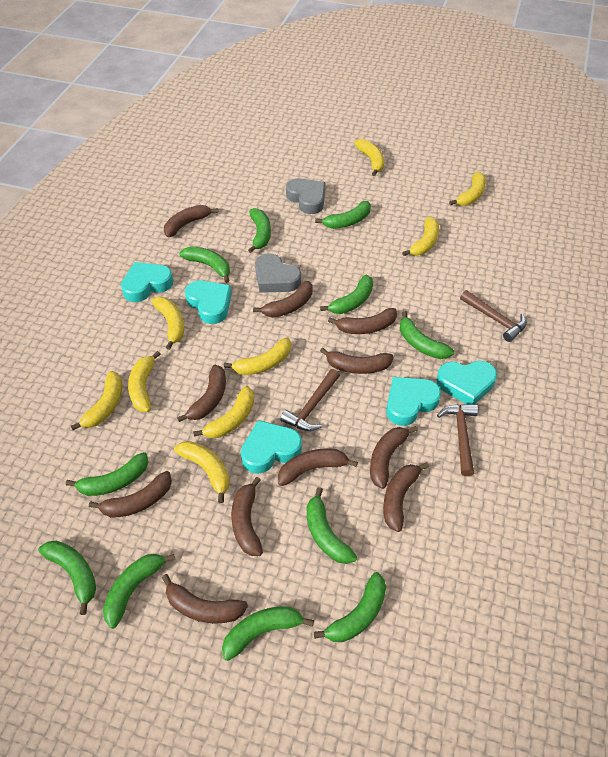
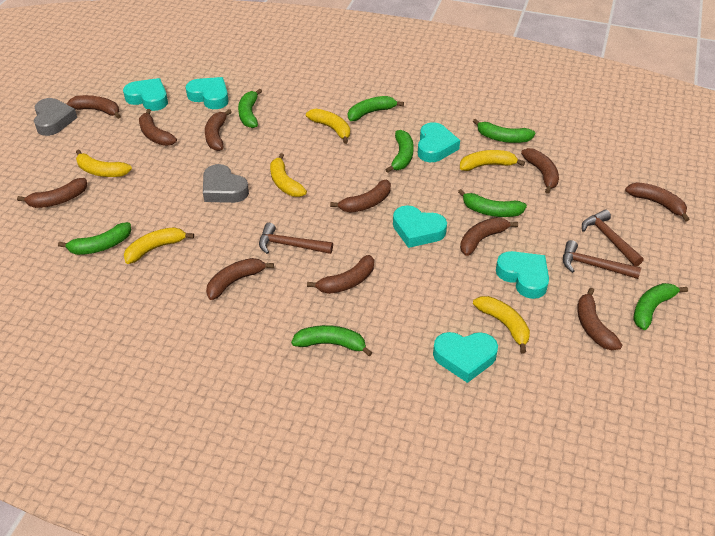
green banana: [38,541,96,615] [66,452,148,496] [103,554,175,629] [179,246,230,283] [222,606,314,661] [248,208,271,253] [307,487,357,564] [314,572,386,642] [315,201,371,229] [320,274,373,314] [400,311,454,359] = 11 -> [58,222,131,255] [238,89,262,128] [291,325,373,356] [348,96,404,121] [385,130,414,173] [458,189,527,217] [473,119,535,143] [633,283,688,330] = 8
turquoise heart: [121,262,173,302] [185,280,232,324] [241,420,302,474] [386,377,441,426] [437,361,497,404] = 5 -> [123,78,168,111] [186,77,229,109] [393,205,447,248] [418,122,460,162] [433,332,498,383] [496,251,549,299] = 6
yellow banana: [71,371,122,430] [128,351,160,412] [152,297,184,350] [174,441,230,503] [193,386,254,438] [224,337,291,375] [354,139,384,176] [402,217,439,256] [449,172,486,206] = 9 -> [76,149,132,177] [124,227,194,264] [270,153,307,197] [306,109,350,144] [460,150,525,171] [473,296,530,353] = 6

